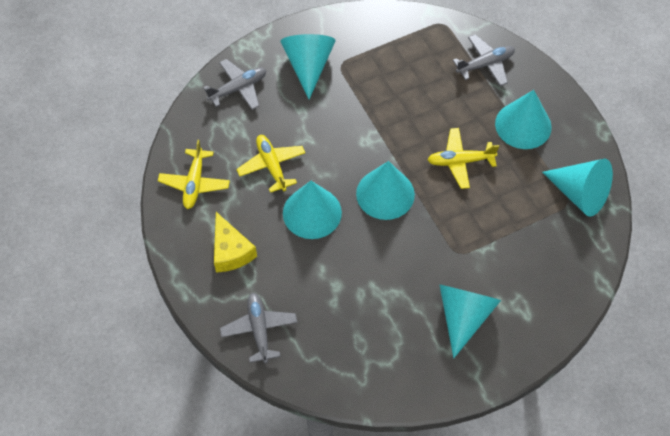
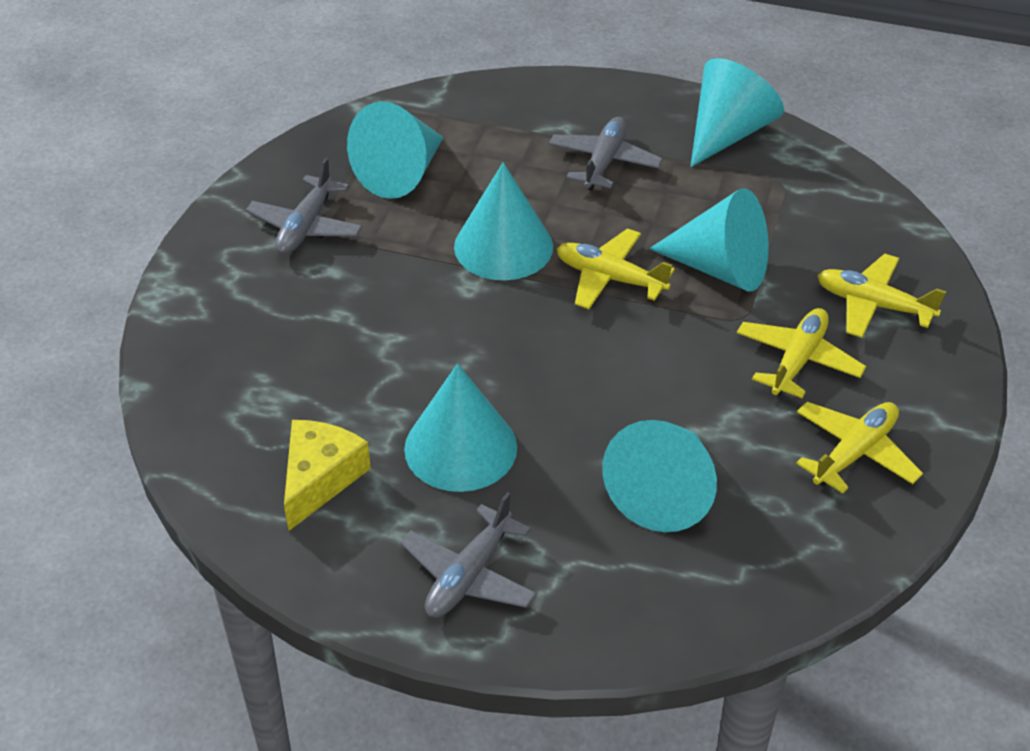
yellow plane: [158,140,230,209] [236,135,305,193] [428,128,499,189] = 3 -> [557,229,675,309] [737,308,866,398] [796,402,923,494] [817,254,946,338] = 4

